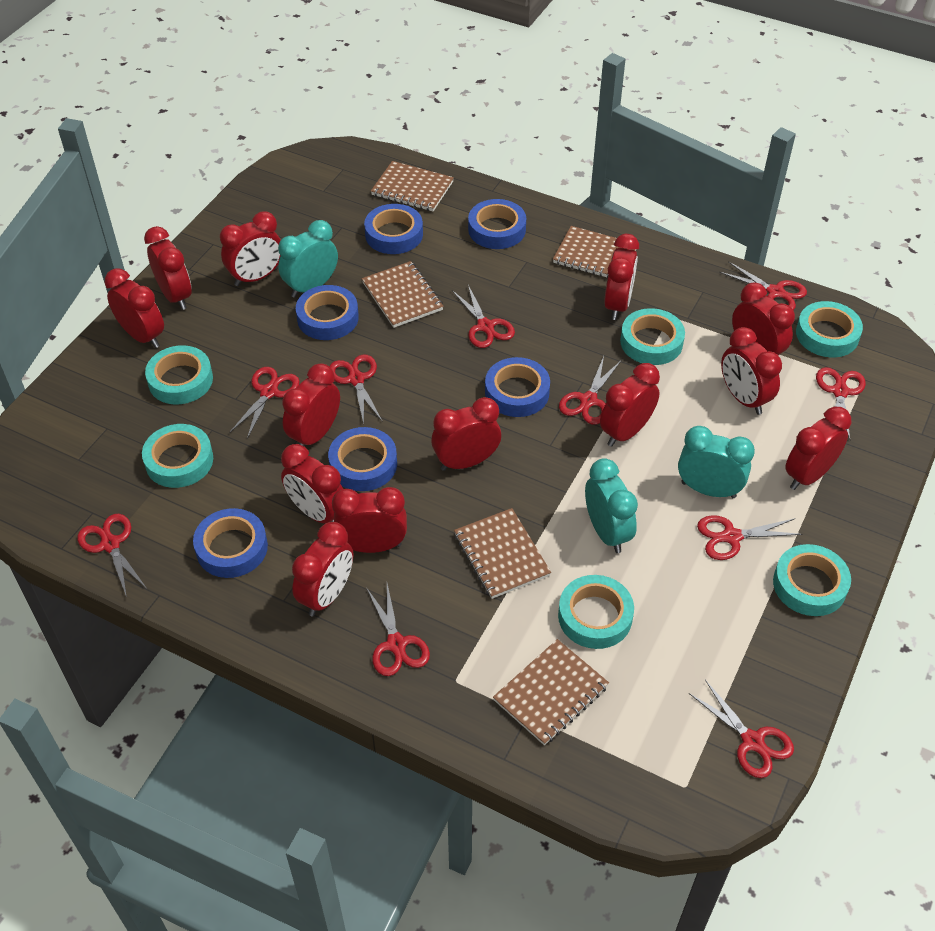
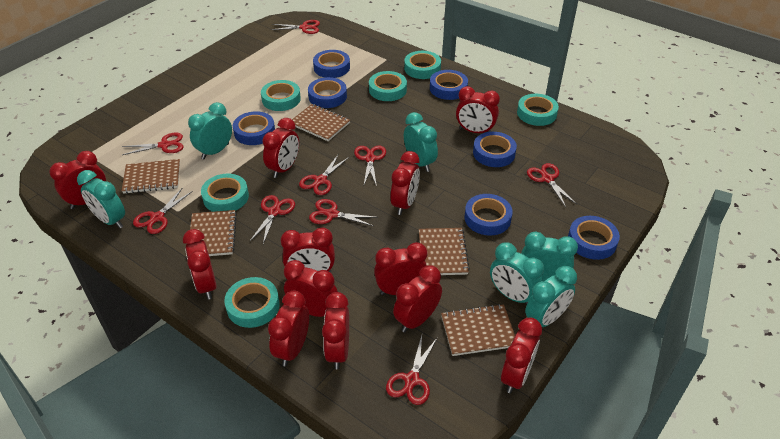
blue tape: [193,508,268,578] [296,285,359,340] [328,427,397,491] [364,204,423,254] [468,199,526,249] [485,357,550,417] = 6 -> [233,111,275,145] [308,77,347,108] [313,50,350,78] [430,70,468,100] [464,194,513,236] [473,132,517,167] [568,216,620,260] = 7
red clock: [105,268,164,348] [144,226,192,310] [220,212,281,286] [281,444,343,523] [282,363,340,447] [292,522,353,616] [332,487,407,553] [431,397,501,471] [600,363,660,447] [604,234,639,320] [721,327,782,415] [732,282,795,355] [785,407,852,490] = 13 -> [49,151,106,209] [183,229,217,300] [262,118,299,178] [268,290,309,366] [281,227,335,273] [284,260,338,317] [322,292,349,369] [374,242,427,295] [390,151,420,215] [393,265,442,332] [456,86,500,133] [501,317,542,394] = 12
red scissors: [77,514,147,597] [229,367,300,439] [329,354,383,425] [366,584,430,676] [452,285,515,348] [559,356,622,424] [689,680,794,778] [697,515,803,560] [719,261,807,310] [816,367,866,439] = 10 -> [122,133,183,155] [133,187,193,234] [249,195,295,244] [271,20,320,34] [299,154,349,195] [309,199,378,226] [354,146,386,187] [386,336,438,405] [527,163,577,207] = 9
turquoise clock: [278,220,338,298] [585,458,638,553] [678,426,755,498] = 3 -> [77,170,125,228] [188,102,232,159] [404,112,438,172] [490,242,544,305] [521,232,578,281] [525,266,577,327] = 6

